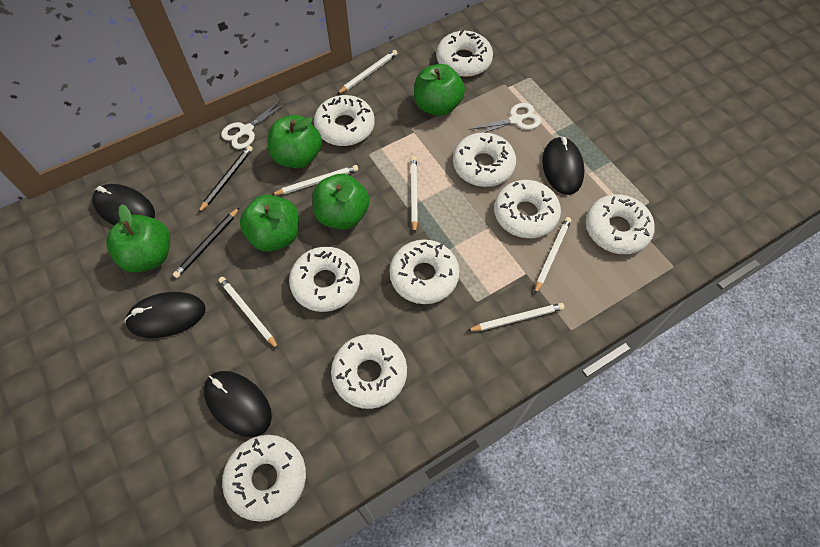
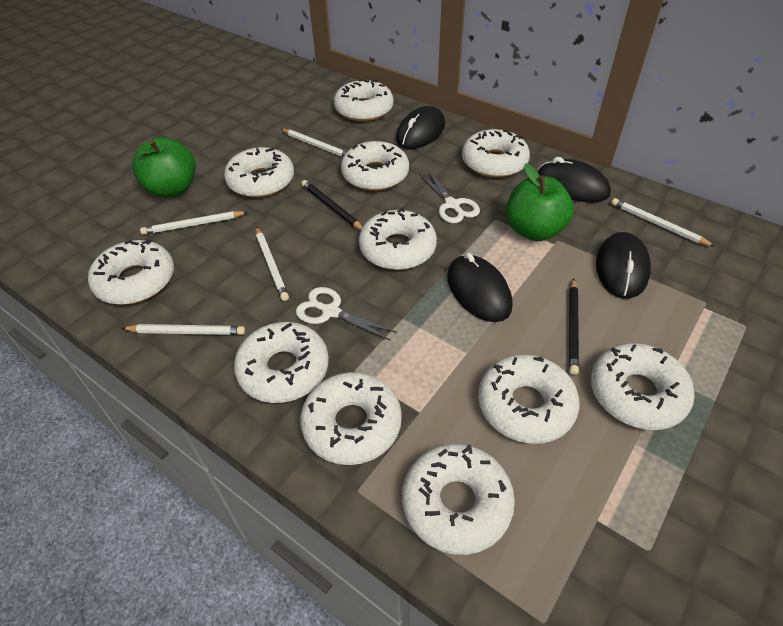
green apple: [106,204,170,273] [240,195,299,252] [267,115,322,168] [312,174,369,229] [414,64,465,116] = 5 -> [132,137,196,198] [506,163,574,241] = 2
white donut: [222,435,306,522] [289,247,360,312] [314,95,375,146] [331,334,407,409] [389,239,460,304] [436,30,493,77] [453,132,516,187] [494,180,561,238] [586,194,655,254] = 9 -> [88,239,174,305] [224,147,294,198] [234,322,329,403] [300,372,402,465] [334,79,393,122] [341,141,409,191] [359,208,437,270] [402,444,515,555] [462,129,530,178] [478,354,579,444] [591,343,694,430] = 11
white pencil: [218,277,279,349] [271,165,358,195] [337,50,398,94] [410,156,418,234] [467,303,565,331] [534,217,571,295] = 6 -> [122,324,245,335] [140,211,248,235] [256,227,289,301] [281,129,347,157] [611,198,715,247] = 5

